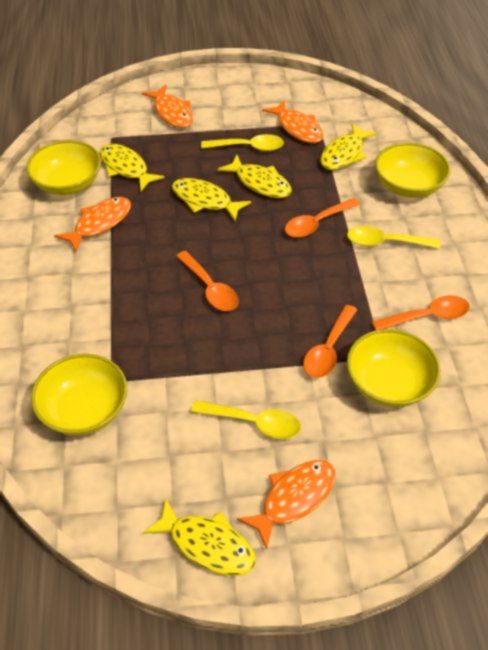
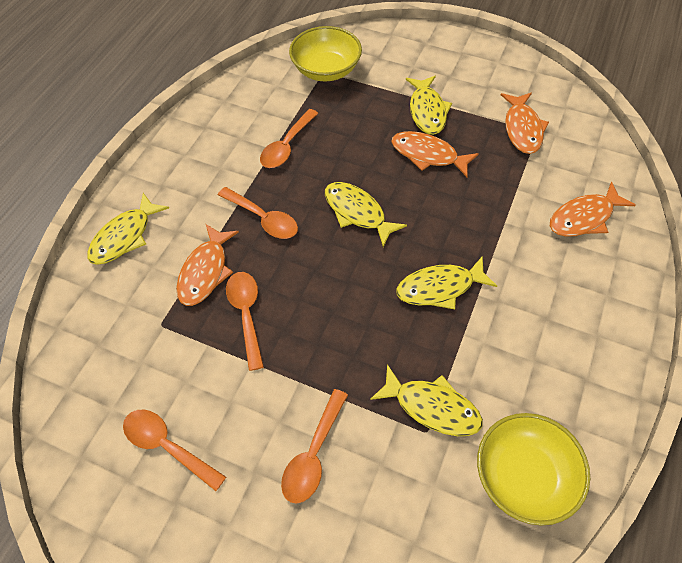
orange spoon: [176,251,239,311] [285,198,361,238] [303,305,357,378] [372,295,470,330] = 4 -> [123,410,226,491] [218,187,298,239] [226,272,264,371] [260,109,318,168] [281,389,348,504] = 5
yellow bowl: [26,140,101,195] [31,354,127,436] [347,329,440,407] [375,143,450,198] = 4 -> [289,26,362,81] [477,413,590,525] = 2
yellow spoon: [191,400,301,439] [201,134,284,151] [347,226,440,248] = 3 -> none = 0

